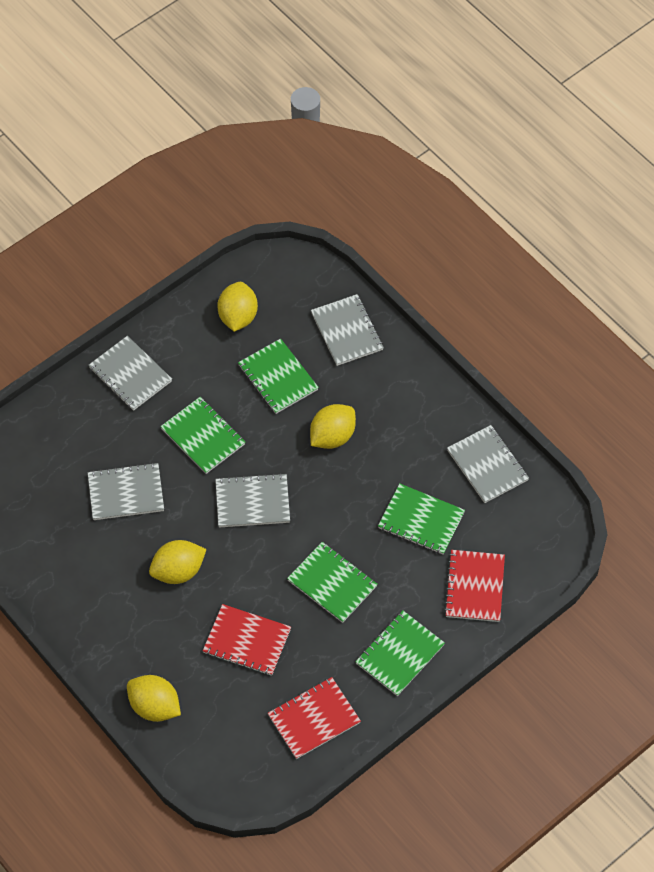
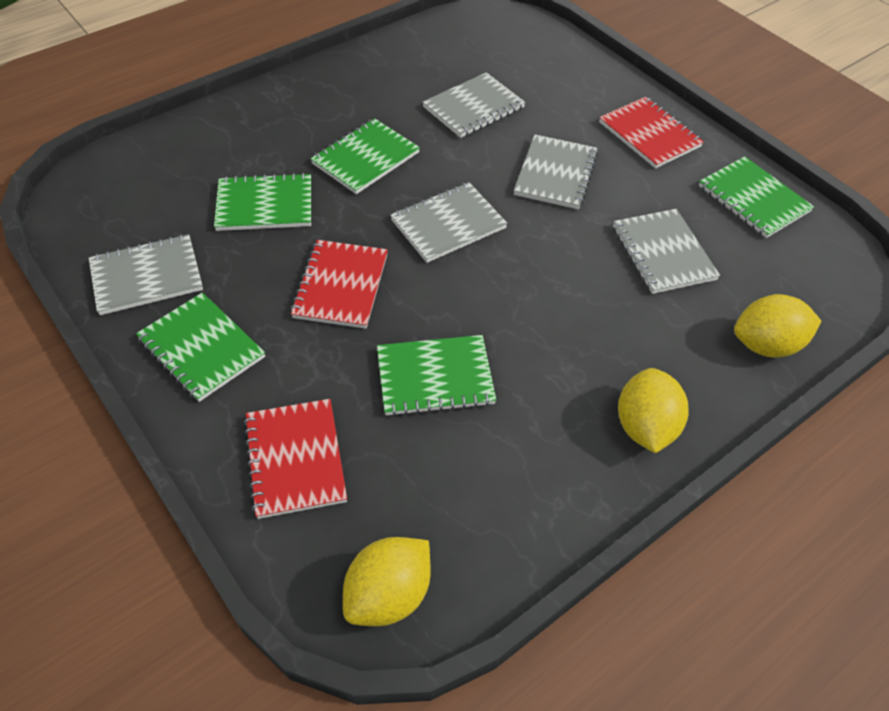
yellow lemon: [127,675,181,722] [149,540,207,584] [217,282,258,332] [310,404,356,449] = 4 -> [343,537,431,626] [618,368,689,453] [734,294,821,358] = 3

